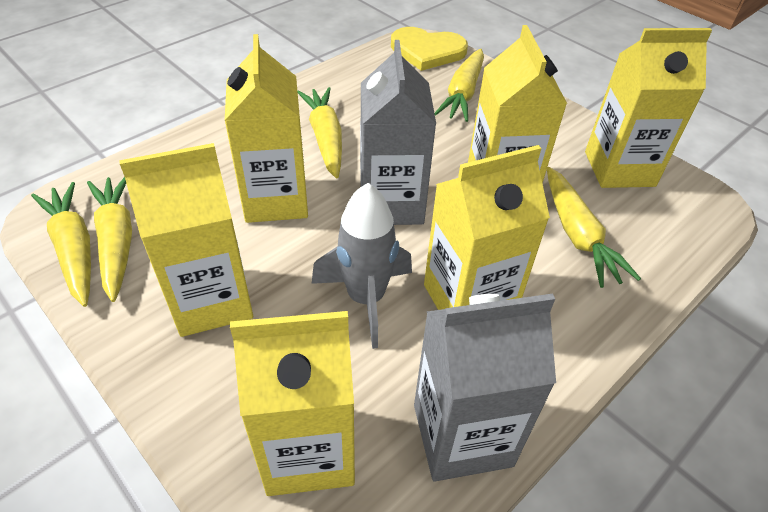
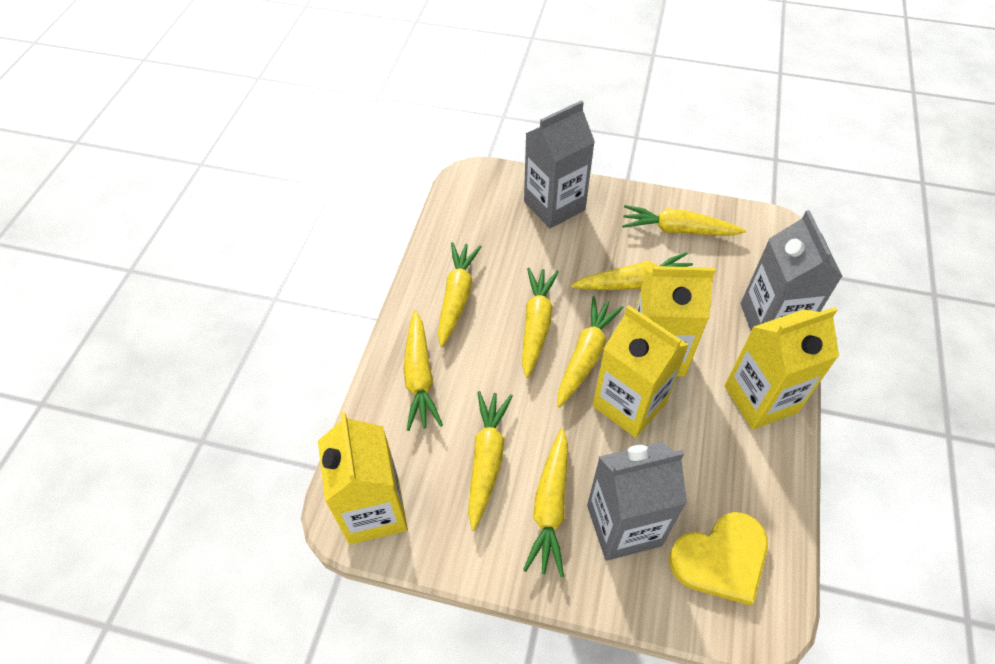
grey carton: [360,40,436,225] [414,294,556,481] = 2 -> [524,100,595,228] [587,442,687,561] [741,210,843,331] = 3
grey rocket: [312,183,412,349] = 1 -> none = 0
yellow carrot: [31,182,91,307] [87,177,132,302] [297,87,342,178] [434,49,484,122] [547,167,641,288] = 5 -> [403,310,443,431] [438,242,482,347] [468,391,513,531] [522,267,559,378] [523,428,568,577] [557,296,624,408] [571,252,693,290] [622,205,746,236] = 8
yellow carton: [119,143,253,337] [225,34,308,223] [230,311,355,496] [424,145,550,310] [468,25,567,183] [585,28,712,188] = 6 -> [318,412,408,545] [593,305,689,438] [636,266,716,377] [725,307,839,430] = 4

